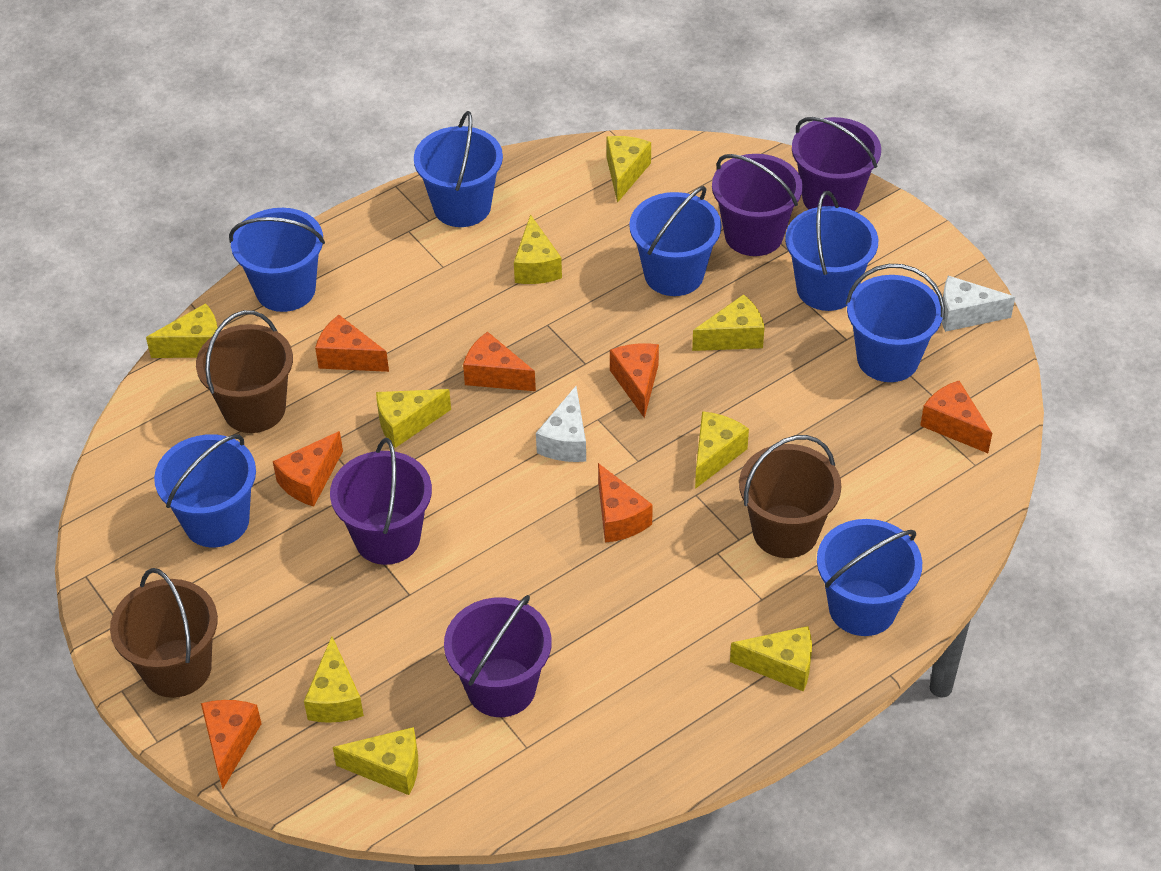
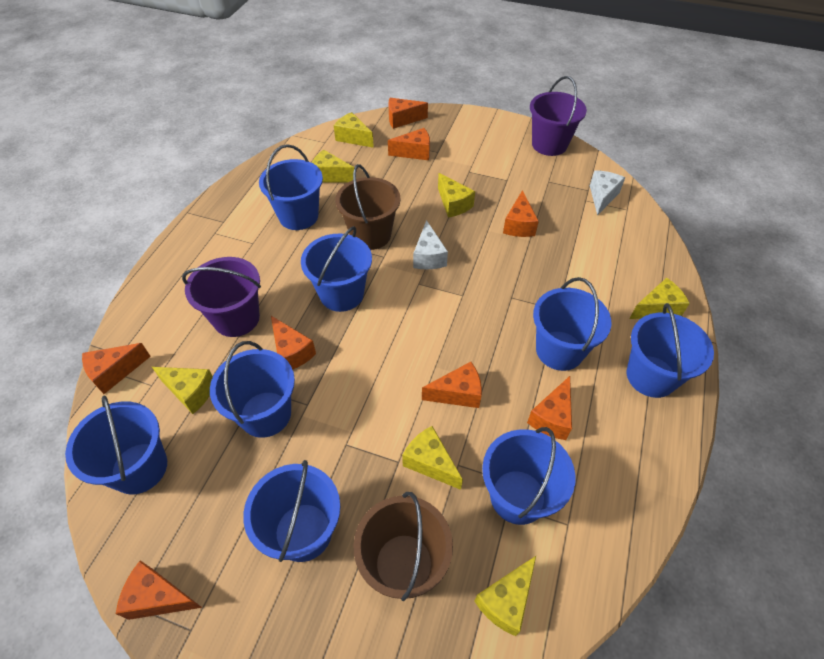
blue bucket: [154,434,256,547] [229,208,325,312] [414,111,503,227] [629,186,722,296] [785,191,878,311] [817,519,922,636] [846,264,945,382] = 7 -> [65,396,167,494] [210,341,295,438] [243,460,340,562] [259,144,323,230] [301,226,372,312] [482,427,576,525] [533,277,611,371] [626,303,714,398] = 8
brown bucket: [110,568,218,698] [196,310,293,433] [739,435,842,558] = 3 -> [335,164,401,250] [353,492,453,601] = 2
orange cheese: [201,700,262,789] [273,431,343,507] [315,315,389,372] [463,332,536,391] [598,463,653,543] [610,343,659,418] [920,381,992,453] = 7 -> [82,343,151,394] [116,560,202,620] [271,316,316,370] [388,128,430,160] [389,98,428,129] [422,362,482,408] [503,190,539,237] [527,376,572,440] = 8
purple bucket: [330,438,432,565] [444,595,552,717] [712,154,803,256] [792,117,881,211] = 4 -> [182,257,261,337] [530,76,587,156] = 2
yellow cheese: [146,303,218,358] [304,637,364,723] [333,727,418,795] [376,389,451,448] [514,214,562,284] [606,136,651,203] [692,294,764,351] [695,411,749,489] [730,626,812,692] = 9 -> [152,367,213,414] [312,150,354,183] [334,112,374,148] [402,426,463,490] [438,173,475,217] [474,556,536,636] [630,278,690,319] = 7

